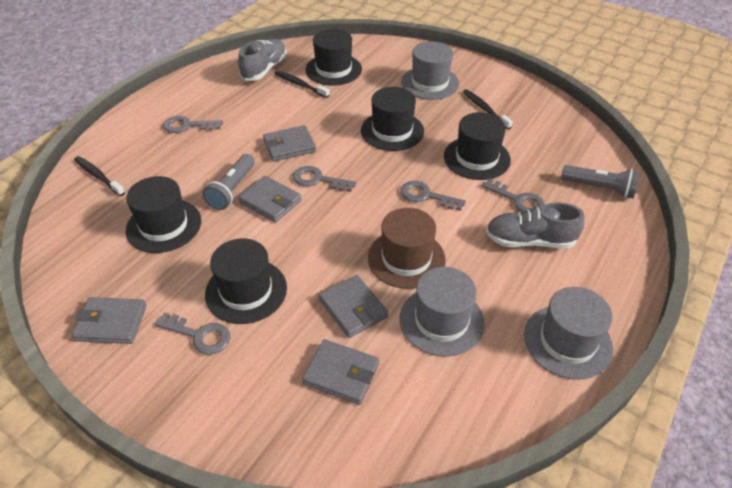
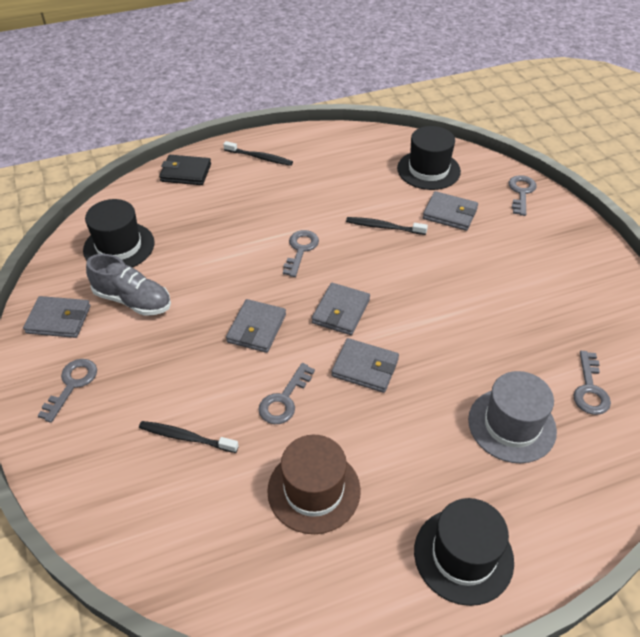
black hat: [125,176,201,253] [205,238,287,324] [305,29,362,85] [361,87,424,151] [444,112,511,180] = 5 -> [83,199,154,267] [397,126,461,190] [414,498,514,606] = 3
black wallet: none = 0 -> [159,155,211,185] = 1
grey flashlight: [202,154,255,210] [561,165,640,198] = 2 -> none = 0
grey hat: [400,267,485,357] [401,42,459,100] [524,287,613,380] = 3 -> [468,371,557,463] = 1
grey shoe: [238,39,287,81] [486,202,585,248] = 2 -> [86,254,171,316] = 1

